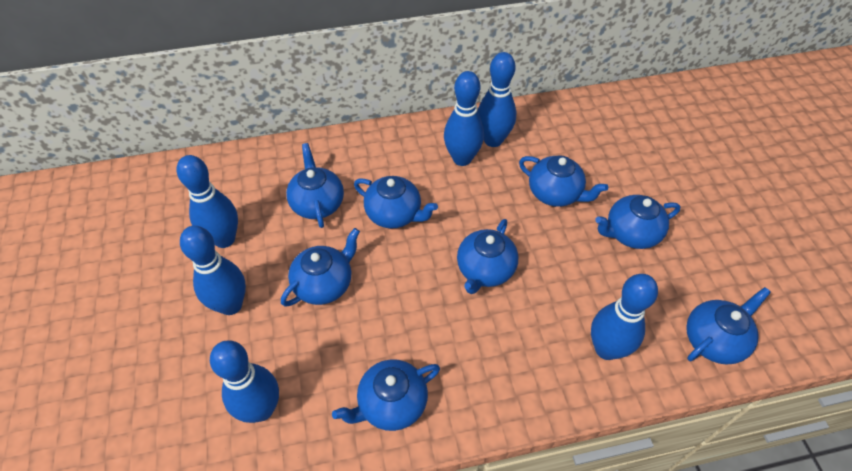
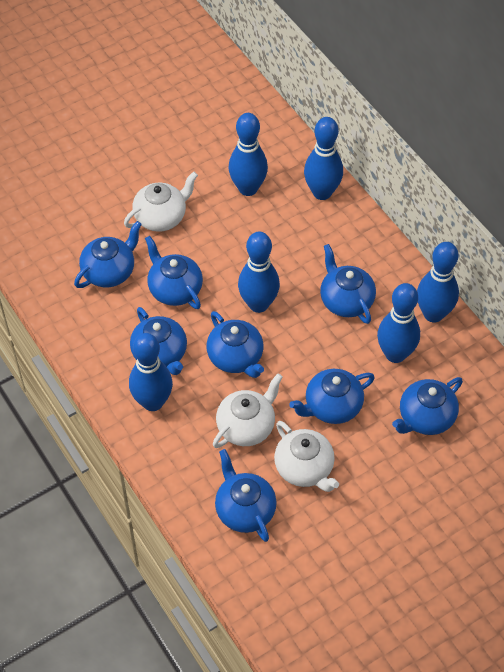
white teapot: none = 0 -> [124,171,198,232] [213,374,282,448] [274,421,339,492] = 3

